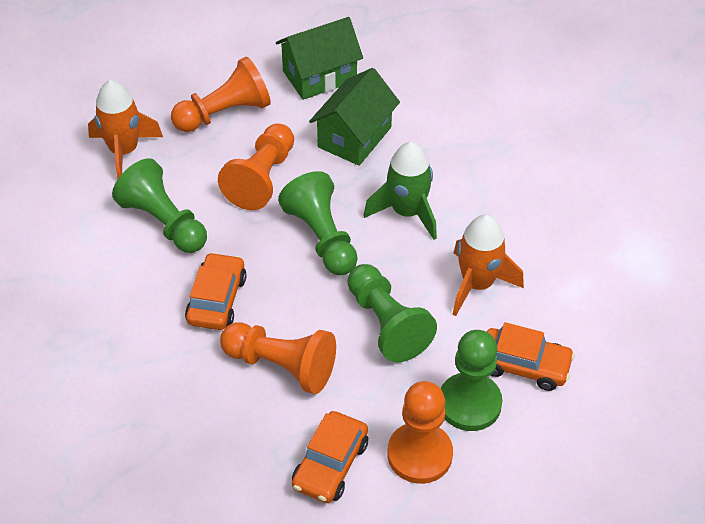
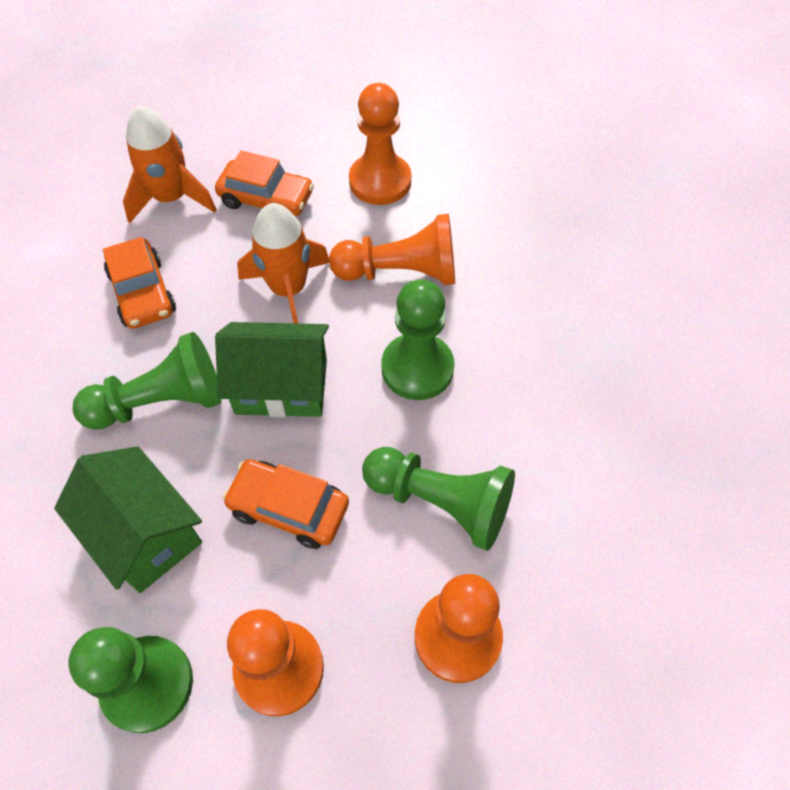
green rocket: [363,142,437,240] = 1 -> none = 0

